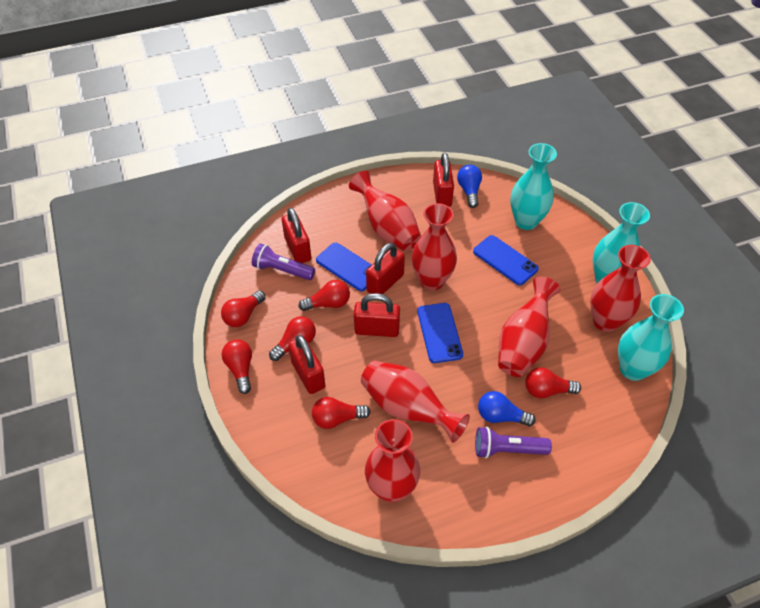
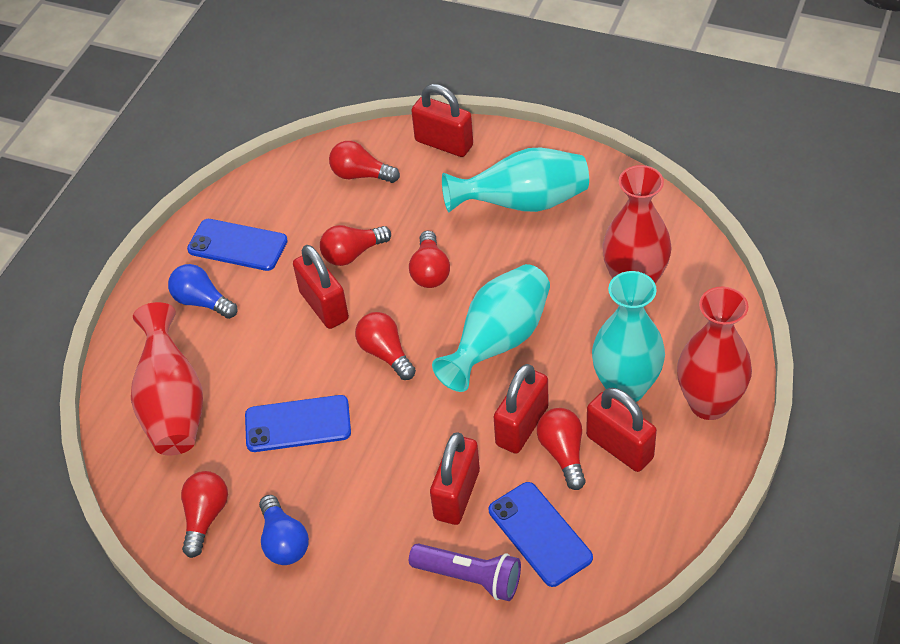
purple flashlight: [252,243,315,280] [475,427,552,458] = 2 -> [409,543,521,601] = 1
red vase: [349,171,421,251] [361,361,470,443] [365,419,420,503] [412,203,457,291] [498,276,561,377] [590,245,651,332] = 6 -> [131,302,203,455] [602,165,672,284] [677,287,752,420] = 3

